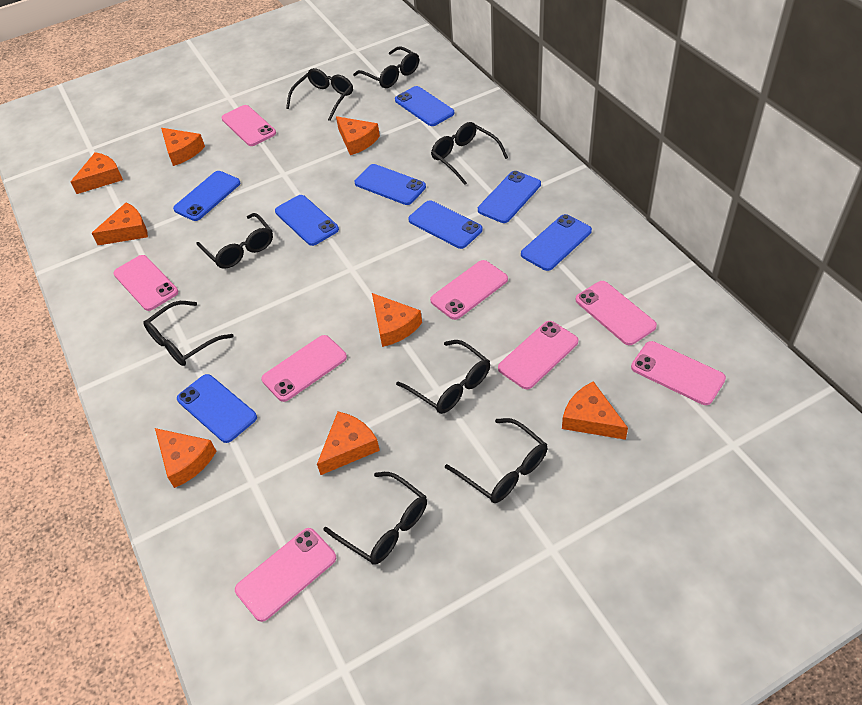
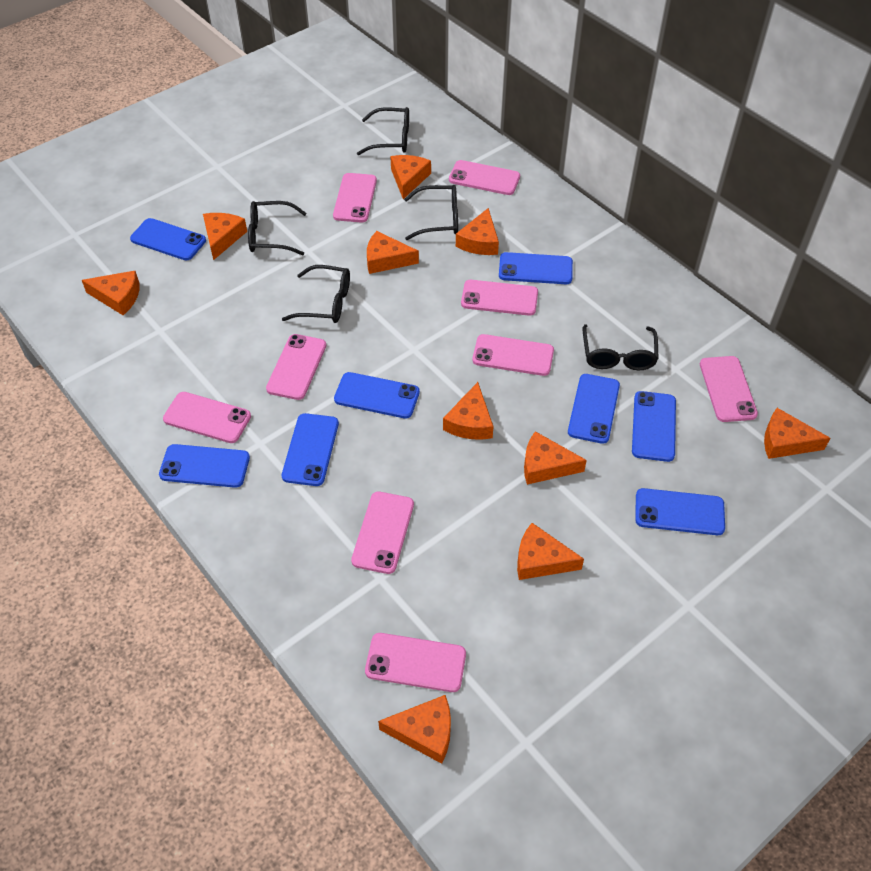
black glasses: [143,301,234,366] [196,213,273,269] [286,68,353,121] [323,472,427,565] [353,46,419,88] [396,340,490,414] [431,122,508,185] [445,418,547,503] = 8 -> [248,201,306,255] [282,265,350,323] [357,107,409,155] [404,185,458,240] [582,324,659,370] = 5
orange cheese: [71,152,123,194] [92,203,148,245] [155,428,216,488] [161,128,205,166] [317,412,380,475] [336,116,380,155] [372,293,422,347] [562,381,628,440] = 8 -> [82,271,140,315] [203,213,247,260] [367,231,419,274] [378,695,451,764] [390,155,431,199] [443,382,494,440] [456,208,499,255] [517,523,584,580] [524,431,587,485] [764,408,830,459] = 10
pink phone: [113,255,178,311] [221,105,276,146] [235,528,336,622] [261,335,347,402] [430,260,508,320] [498,321,578,389] [576,281,657,345] [631,341,726,405] = 8 -> [163,392,251,443] [266,334,326,400] [333,173,377,223] [351,492,414,574] [365,633,466,692] [449,160,520,195] [461,280,538,316] [472,334,554,376] [700,356,758,422] = 9

